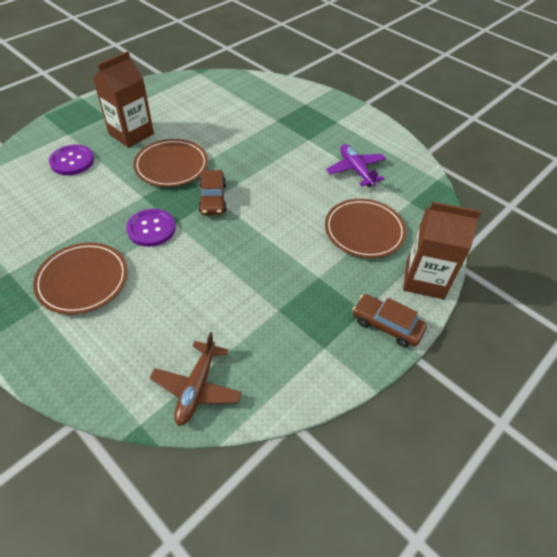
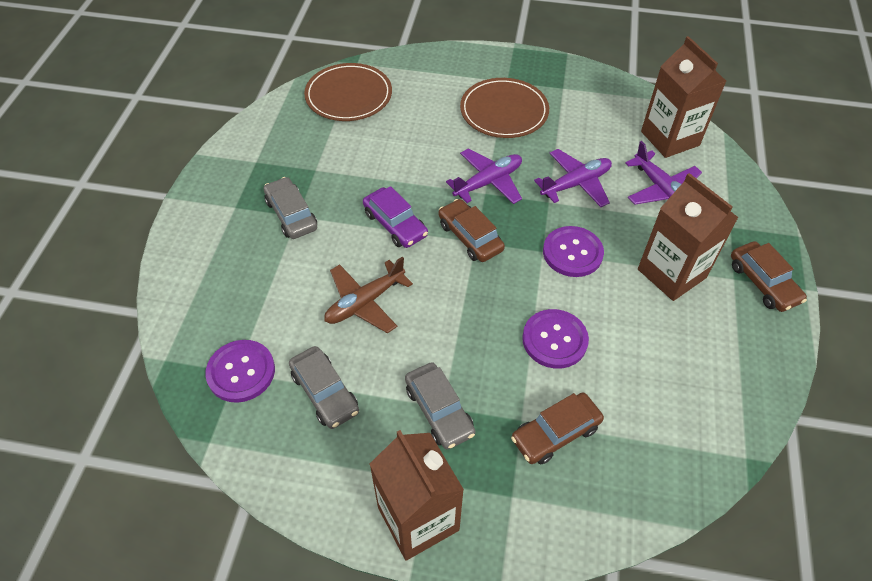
brown car: [198,170,227,215] [352,294,427,347] = 2 -> [439,199,505,262] [511,392,604,464] [731,241,807,312] = 3
brown carton: [93,51,154,148] [403,202,481,299] = 2 -> [369,430,464,560] [638,173,739,301] [641,36,726,158] = 3
brown plate: [33,243,128,314] [133,139,208,187] [325,199,406,258] = 3 -> [304,63,392,121] [460,78,549,138] = 2
grey car: none = 0 -> [264,177,317,239] [289,346,359,429] [405,362,475,449] = 3
purple button: [49,144,94,175] [126,209,176,247] = 2 -> [205,340,275,403] [522,309,589,369] [543,226,604,277] = 3
purple car: none = 0 -> [363,186,428,248] = 1
purple plane: [326,144,386,187] = 1 -> [446,148,522,204] [534,149,612,207] [625,141,702,205] = 3

